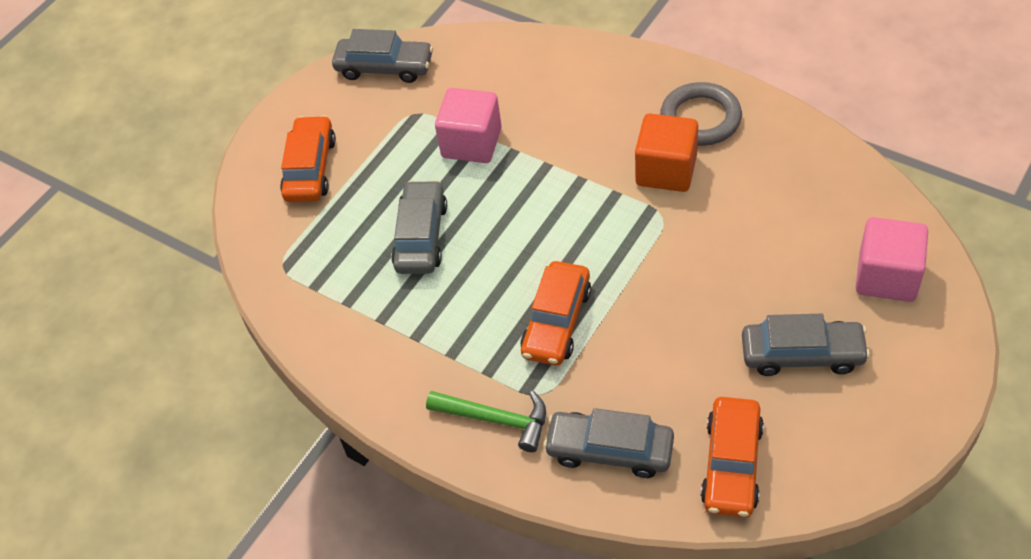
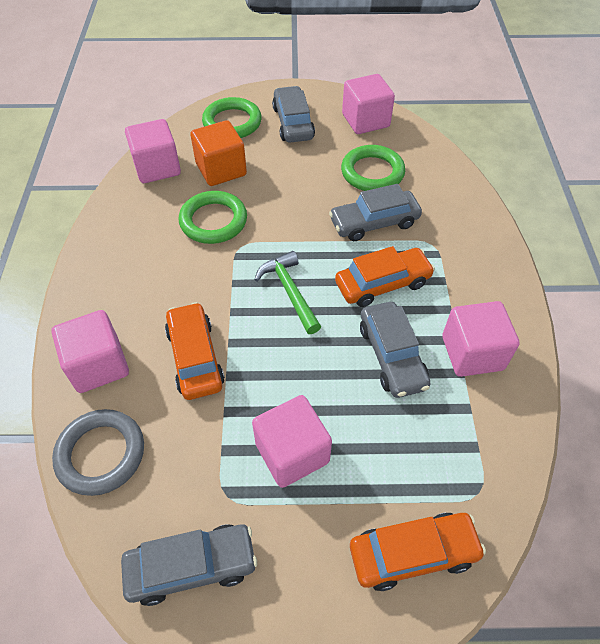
green ring: none = 0 -> [179,191,247,244] [202,97,262,138] [341,145,405,191] = 3
pink cube: [435,88,502,163] [856,217,928,302] = 2 -> [51,310,129,393] [125,119,181,183] [252,395,332,488] [342,74,395,134] [442,301,520,377] = 5

